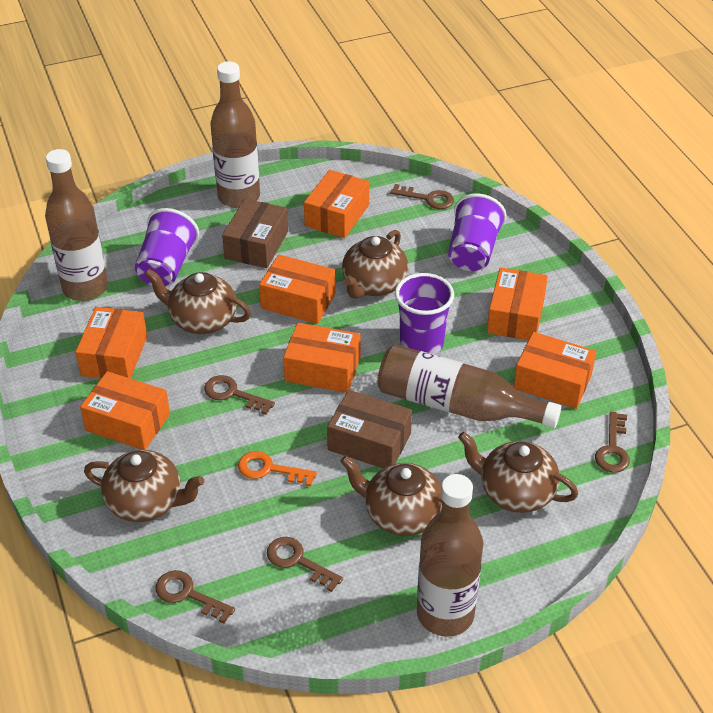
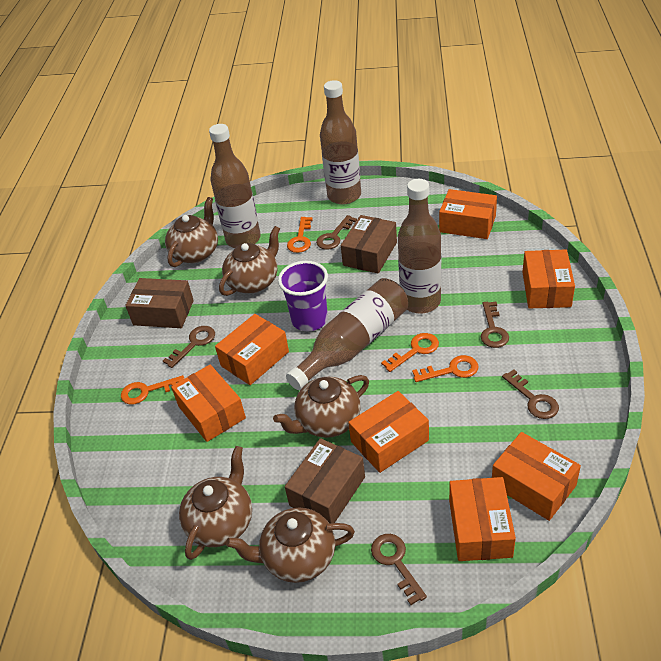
brown box: [222,199,288,268] [327,390,412,468] = 2 -> [125,278,194,328] [285,438,365,524] [341,215,397,273] = 3
orange key: [238,451,317,486] = 1 -> [121,375,184,405] [287,217,313,253] [381,333,439,372] [412,355,479,382] = 4
purple cup: [135,208,199,287] [395,273,454,354] [448,194,507,271] = 3 -> [278,261,328,331] = 1

